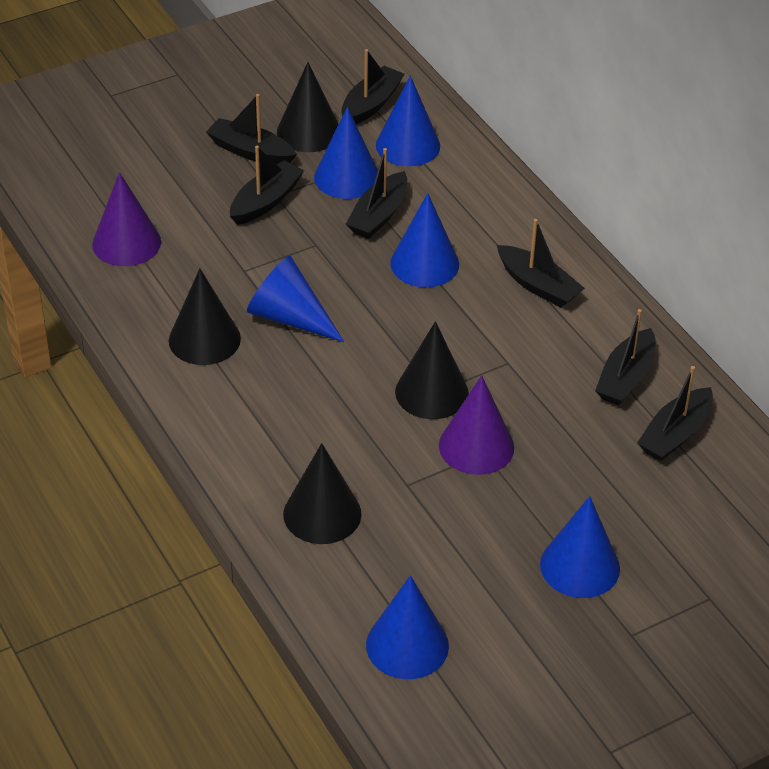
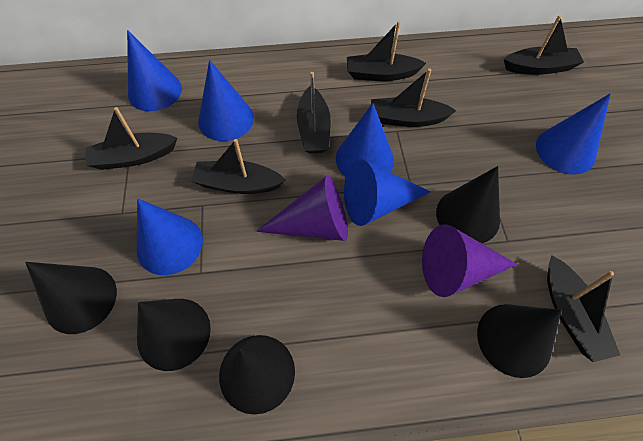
black cone: [169,268,241,365] [277,62,339,152] [283,443,362,544] [395,321,469,419] = 4 -> [25,262,117,334] [137,299,211,371] [219,335,295,415] [436,166,500,243] [477,304,562,378] = 5

